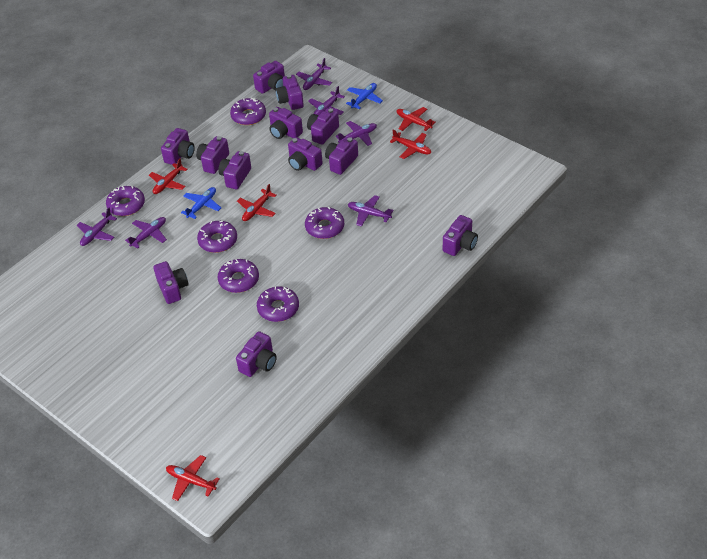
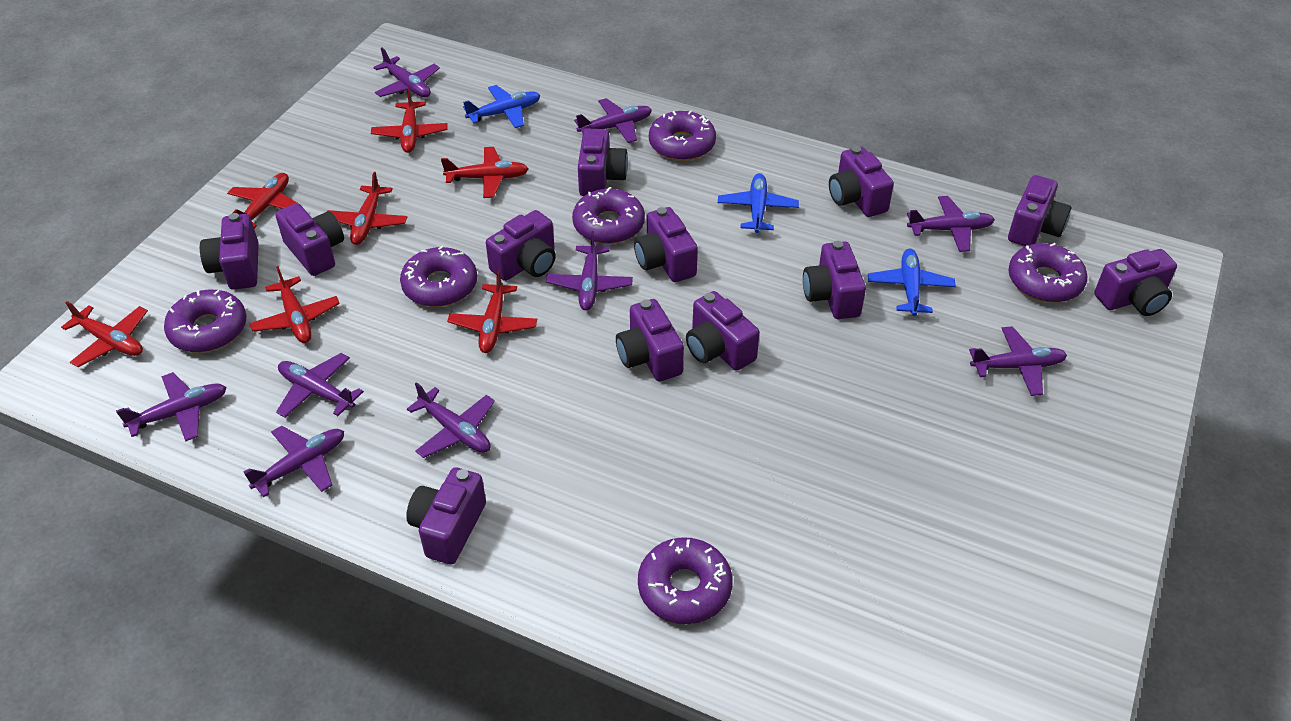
blue plane: [181,187,221,219] [346,83,383,109] = 2 -> [463,85,540,128] [718,173,799,233] [868,249,956,316] = 3
purple plane: [77,208,117,246] [125,217,167,249] [296,58,332,90] [308,86,345,115] [336,121,377,146] [348,195,394,227] = 6 -> [116,372,227,441] [244,425,344,497] [276,353,364,418] [373,48,440,98] [407,382,495,458] [546,231,633,311] [574,98,652,143] [907,196,995,252] [969,326,1067,396] = 9
red plane: [149,158,187,194] [166,455,219,501] [237,184,277,221] [390,130,431,159] [397,107,436,131] = 5 -> [61,301,148,367] [227,173,302,229] [249,266,340,343] [327,172,407,245] [371,88,448,153] [441,147,529,198] [447,270,537,353] = 7

